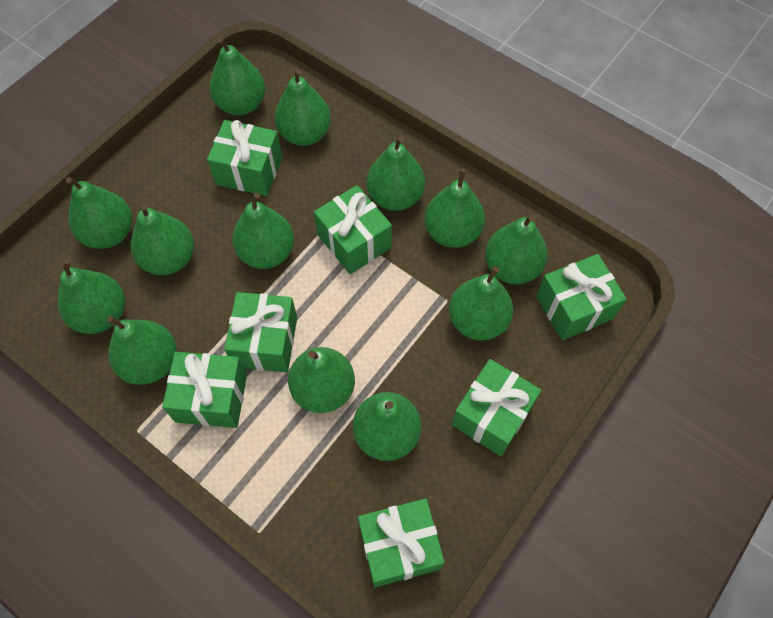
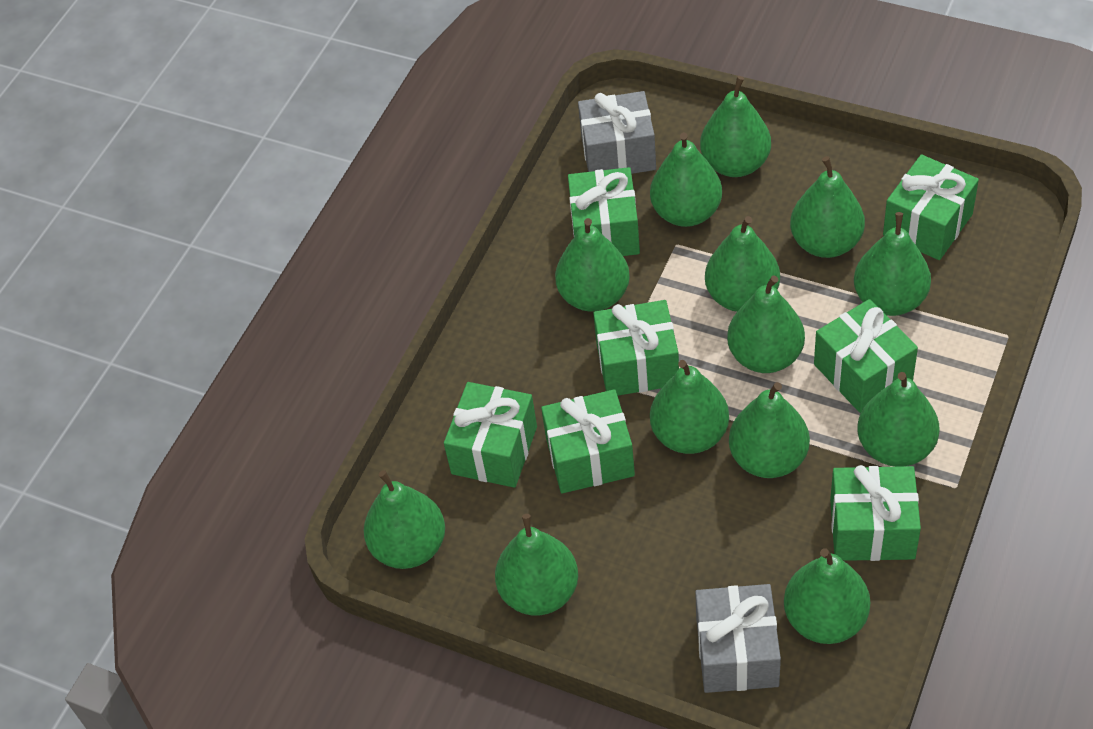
grey gift: none = 0 -> [578,91,656,174] [695,584,781,693] = 2

